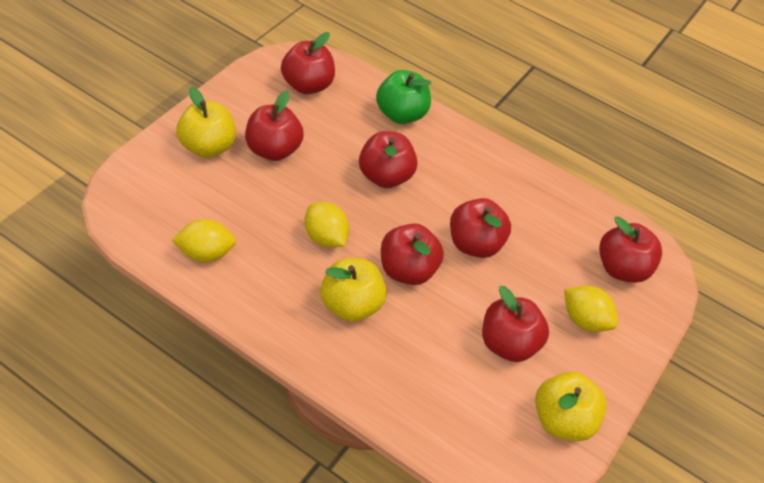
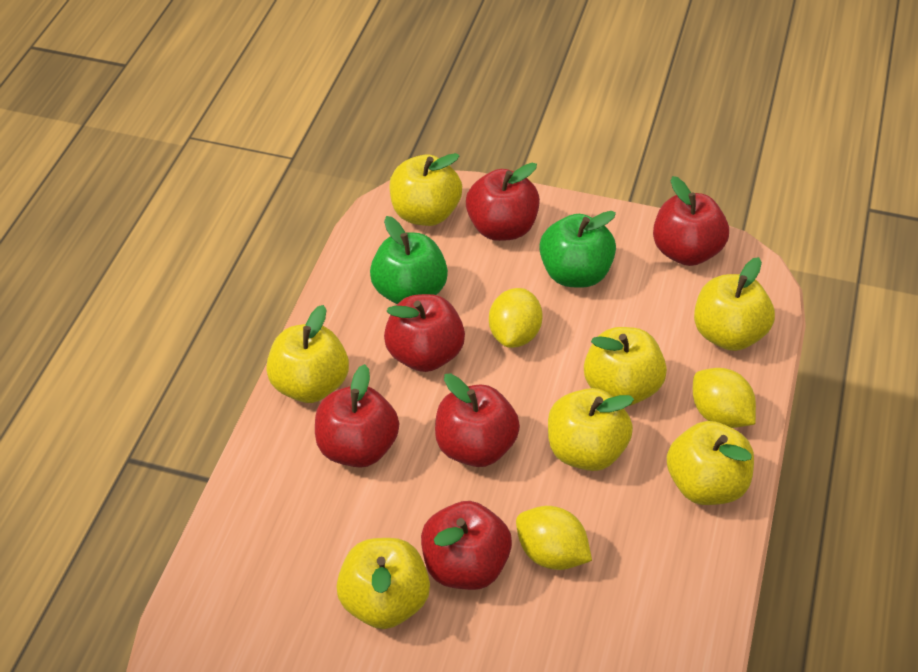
green apple: [376,70,431,124] = 1 -> [370,216,448,304] [539,211,616,288] = 2
red apple: [245,91,304,161] [281,32,335,94] [359,131,418,188] [381,223,444,285] [450,198,511,258] [482,286,549,362] [599,216,662,283] = 7 -> [315,364,399,468] [384,294,465,372] [421,501,512,590] [435,374,520,467] [466,163,540,241] [653,176,729,266] = 6
yellow apple: [176,87,236,158] [320,258,387,322] [535,372,607,441] = 3 -> [266,305,349,403] [336,538,430,629] [389,153,462,226] [548,388,634,471] [584,327,667,406] [667,421,754,505] [694,257,775,351] = 7

